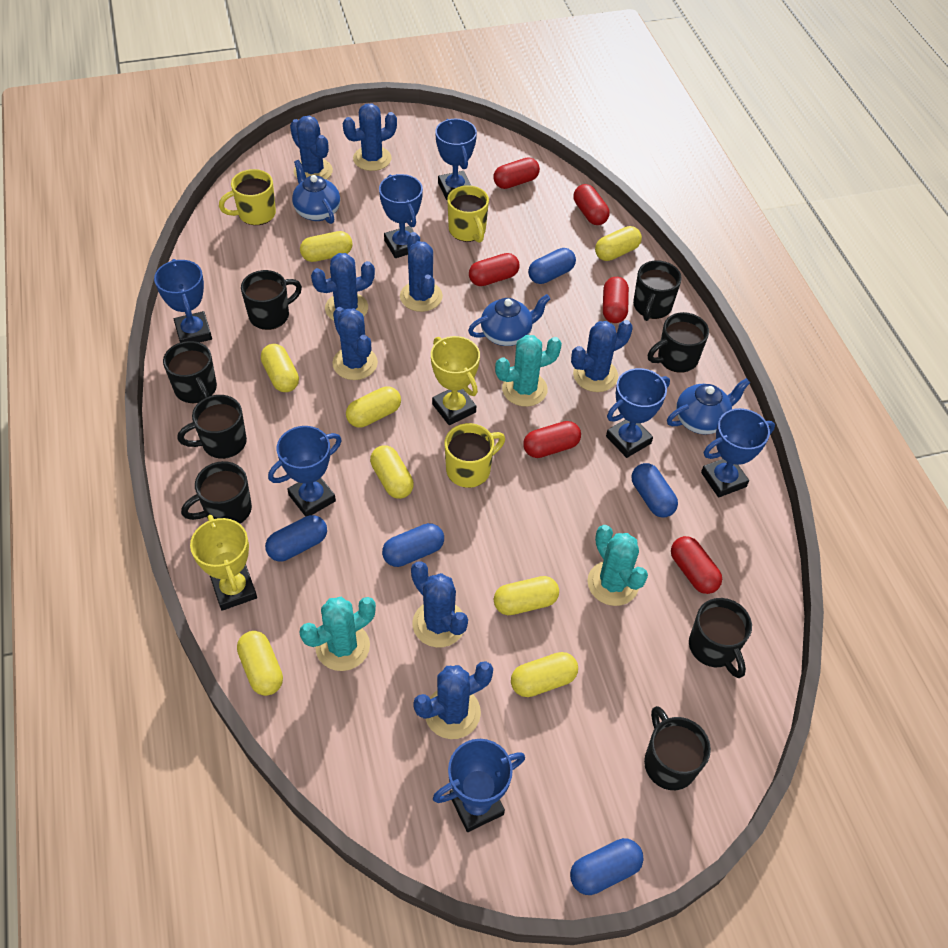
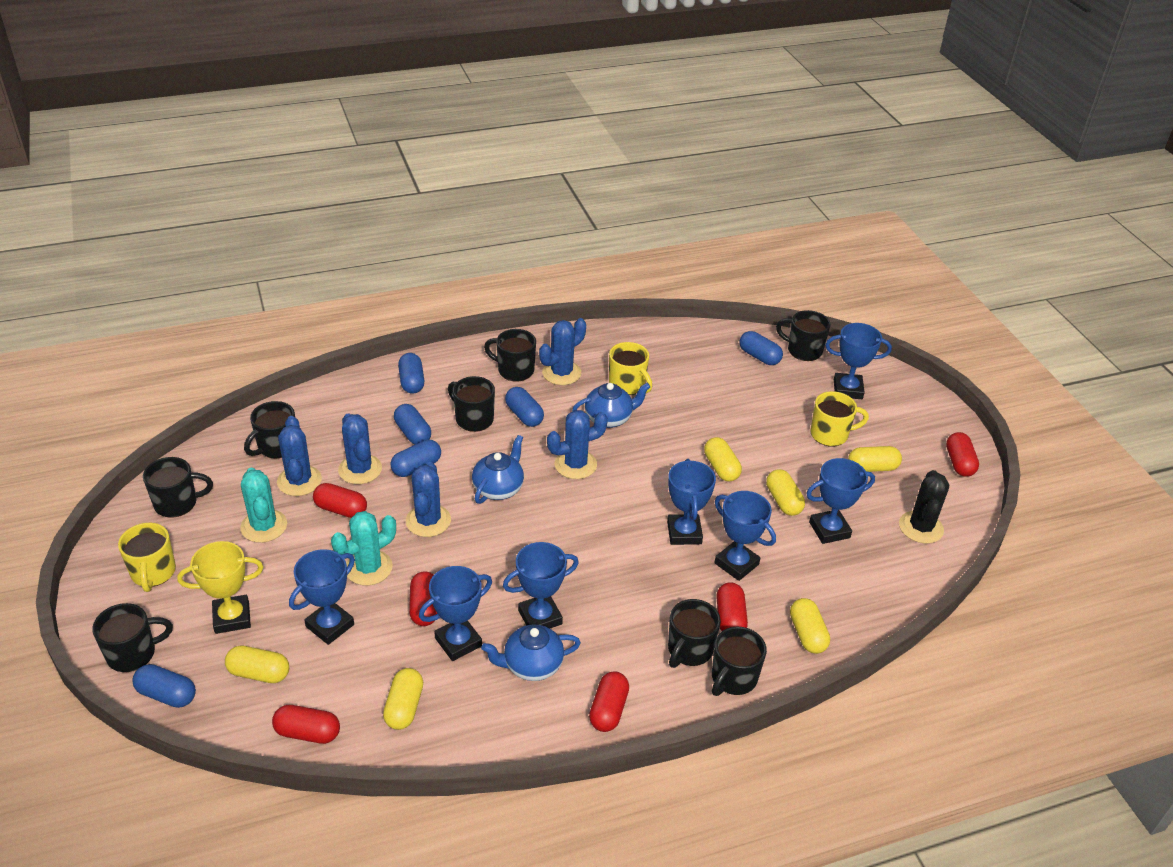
black cactus: none = 0 -> [899,470,949,544] = 1
blue cactus: [290,116,333,180] [311,253,375,321] [332,307,378,380] [343,103,397,171] [400,232,443,312] [411,562,468,647] [413,661,493,739] [571,320,633,392] = 8 -> [277,416,322,496] [338,413,382,484] [406,462,451,537] [539,318,586,385] [547,410,608,479] = 5
blue capsule: [265,515,327,561] [382,523,444,567] [528,248,576,284] [570,838,644,895] [632,463,678,518] = 5 -> [132,664,196,708] [390,439,441,477] [394,404,431,444] [398,353,425,394] [505,387,544,427] [739,331,783,365] = 6
turquoise cactus: [299,597,376,671] [495,335,562,407] [588,525,648,606] = 3 -> [240,468,287,543] [331,511,396,586] = 2
yellow capsule: [237,631,283,696] [261,344,299,392] [300,231,353,262] [346,386,401,428] [370,445,414,499] [494,576,559,615] [511,652,578,697] [595,226,642,261] = 8 -> [225,646,289,683] [383,668,423,730] [704,437,742,482] [766,469,805,516] [790,598,830,654] [848,446,902,472] = 6
yellow trophy: [190,515,257,611] [431,336,480,425] = 2 -> [177,541,263,634] = 1

